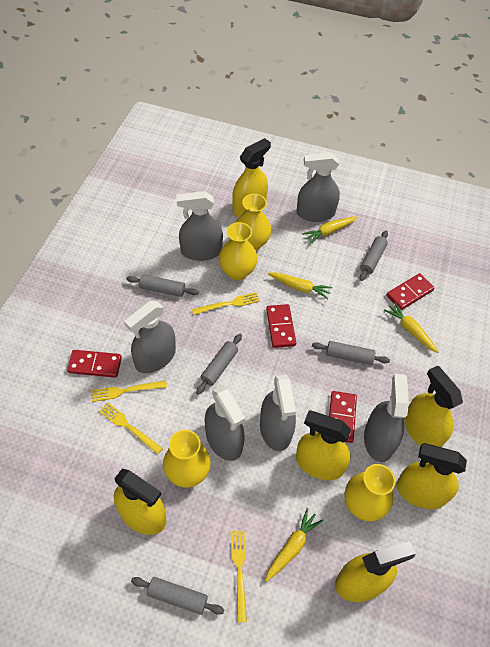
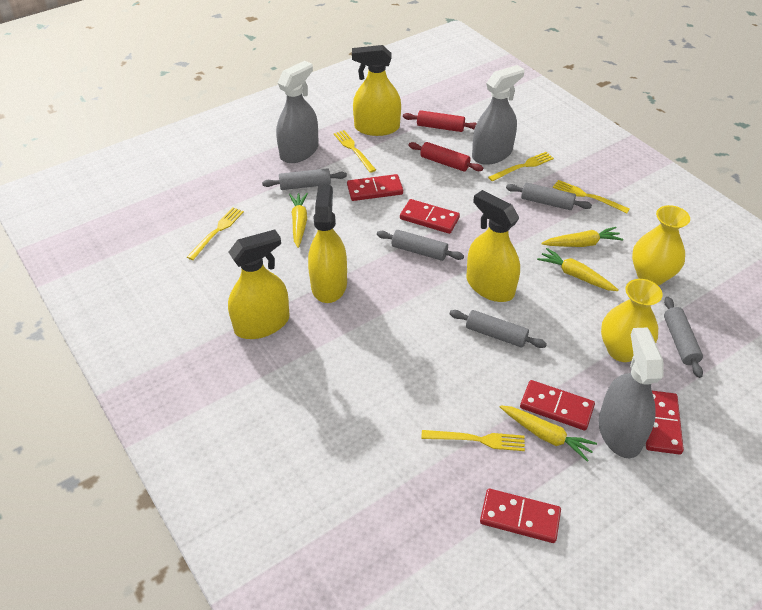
grey spray bottle: [124,301,176,373] [176,191,223,261] [205,385,245,461] [260,375,296,451] [297,152,340,222] [364,373,409,462] = 6 -> [276,61,319,163] [472,65,525,165] [599,328,664,458] = 3
red domino: [67,350,122,378] [266,304,296,348] [329,391,357,443] [386,273,435,310] = 4 -> [347,174,403,201] [400,199,460,234] [480,489,561,543] [520,380,595,430] [646,391,684,455] = 5
red rolling pin: none = 0 -> [403,110,477,132] [408,142,483,171] = 2
yellow fork: [91,381,167,402] [99,403,163,454] [192,292,260,315] [230,530,247,622] = 4 -> [187,207,244,260] [334,130,376,173] [421,430,525,451] [488,152,554,181] [553,180,630,213] = 5
yellow spray bottle: [114,468,167,535] [232,138,271,217] [296,410,351,480] [335,541,416,602] [396,443,467,509] [404,366,463,447] = 6 -> [228,229,289,339] [308,185,347,303] [352,45,401,136] [466,190,520,302] = 4
yellow vase: [163,430,211,487] [219,222,258,280] [236,194,271,251] [345,464,395,521] = 4 -> [601,279,663,362] [632,205,690,285] = 2

